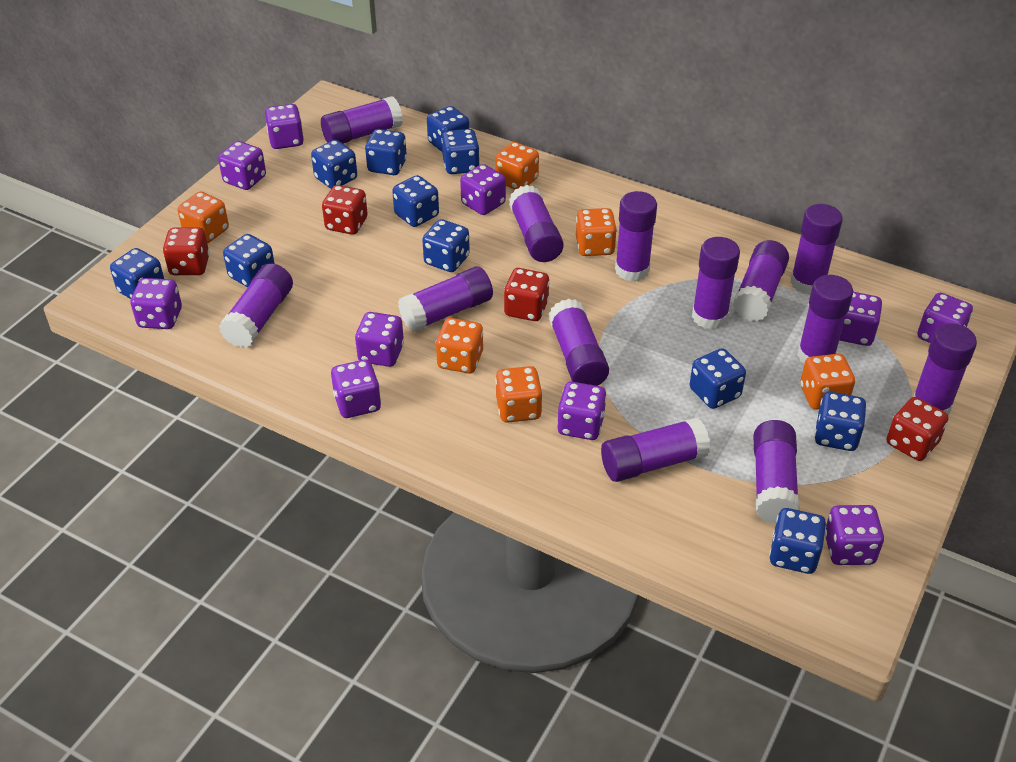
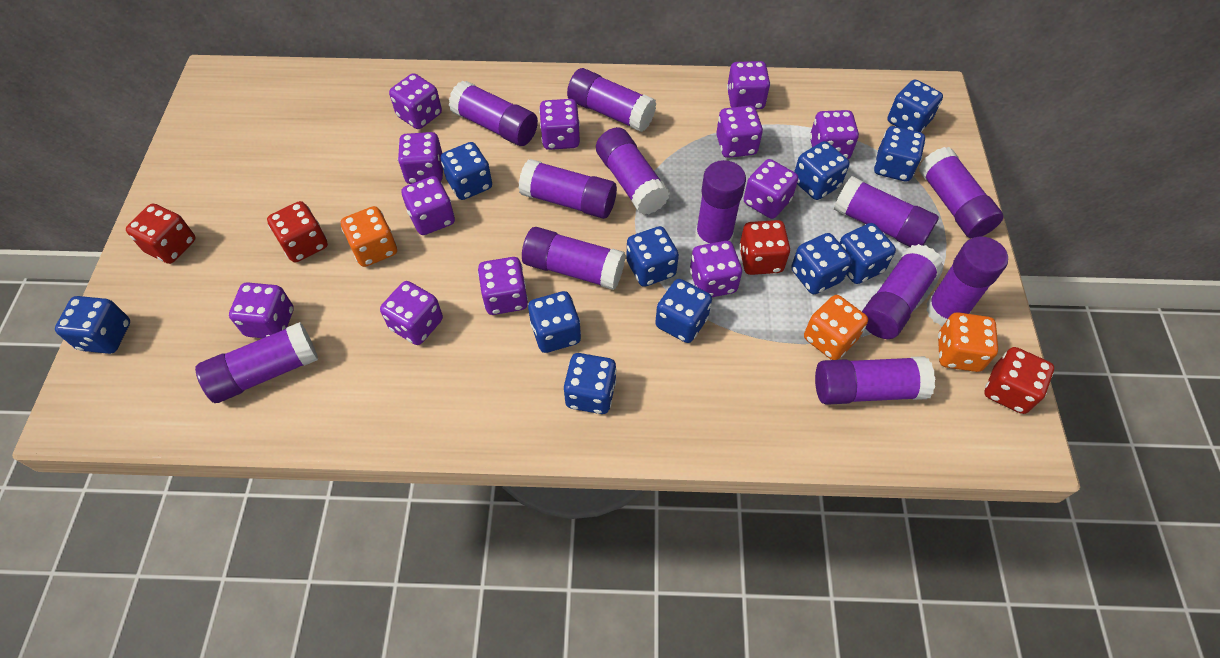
orange dice: [177,191,229,243] [436,318,483,374] [495,142,539,190] [495,366,543,423] [576,208,617,256] [800,354,855,410] = 6 -> [341,206,397,267] [804,295,868,360] [938,312,998,372] = 3
purple dice: [131,278,182,329] [218,141,266,190] [265,104,304,149] [331,360,381,418] [355,312,404,367] [460,164,506,215] [557,382,607,440] [825,505,884,565] [839,292,882,346] [918,293,973,343] = 10 -> [229,282,294,338] [380,281,443,345] [389,73,442,129] [398,132,443,184] [402,176,455,235] [478,257,528,315] [539,99,580,150] [690,241,742,297] [716,106,763,158] [727,61,770,110] [744,159,798,219] [810,110,859,159] = 12
purple glue stick: [219,263,293,348] [321,96,403,144] [398,266,493,332] [509,185,564,262] [549,299,609,386] [601,417,710,482] [615,191,657,282] [692,237,740,330] [733,240,789,321] [754,420,800,524] [790,204,842,295] [797,275,853,364] [913,323,977,415] = 13 -> [195,322,318,403] [449,80,538,146] [518,159,617,219] [522,227,626,290] [567,68,657,132] [596,127,670,215] [695,160,746,245] [815,356,935,405] [834,176,939,247] [862,244,944,339] [919,147,1004,239] [926,236,1008,326] = 12

